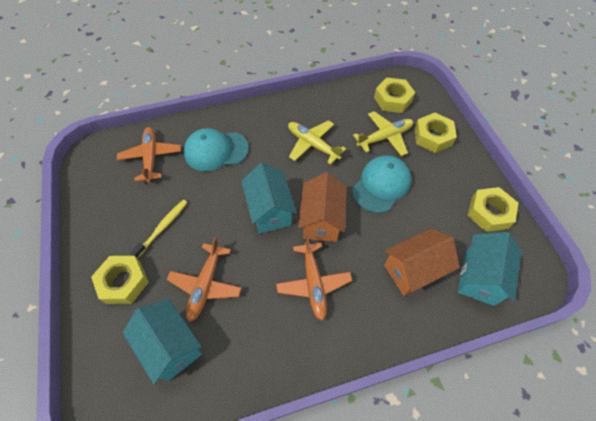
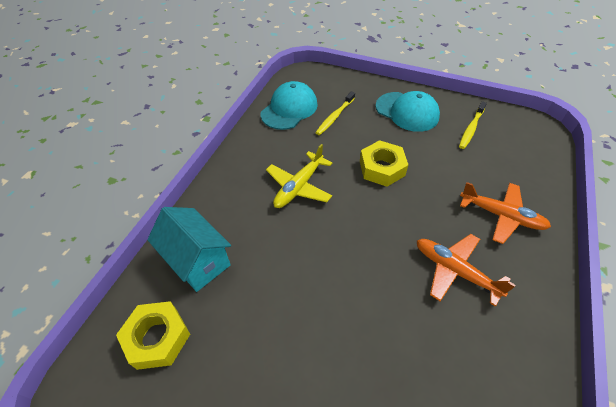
orange house: [298,172,347,242] [384,229,460,296] = 2 -> none = 0
orange plane: [117,127,181,183] [166,237,242,322] [276,235,352,321] = 3 -> [417,234,516,307] [460,182,551,244] = 2
turquoise house: [123,299,202,384] [241,163,297,233] [458,232,522,306] = 3 -> [147,207,231,292] = 1
yellow nut: [91,256,149,304] [374,78,415,113] [414,113,457,153] [468,187,518,232] = 4 -> [116,301,190,370] [360,140,408,187] = 2
yellow plane: [288,120,346,165] [353,111,413,156] = 2 -> [266,144,332,208] = 1
yellow toothbrush: [131,200,187,259] = 1 -> [315,91,355,135] [459,101,487,149] = 2

